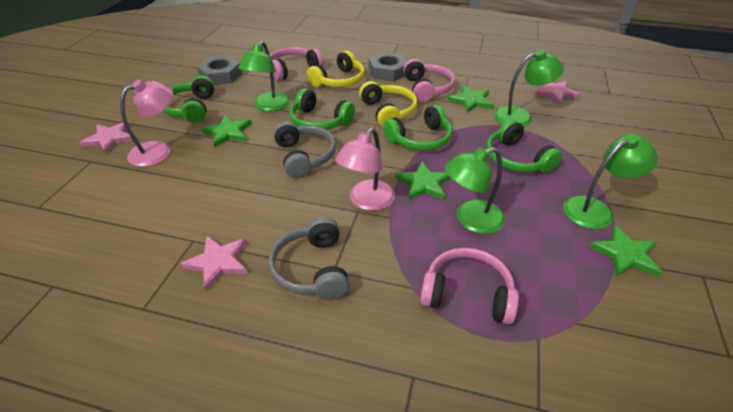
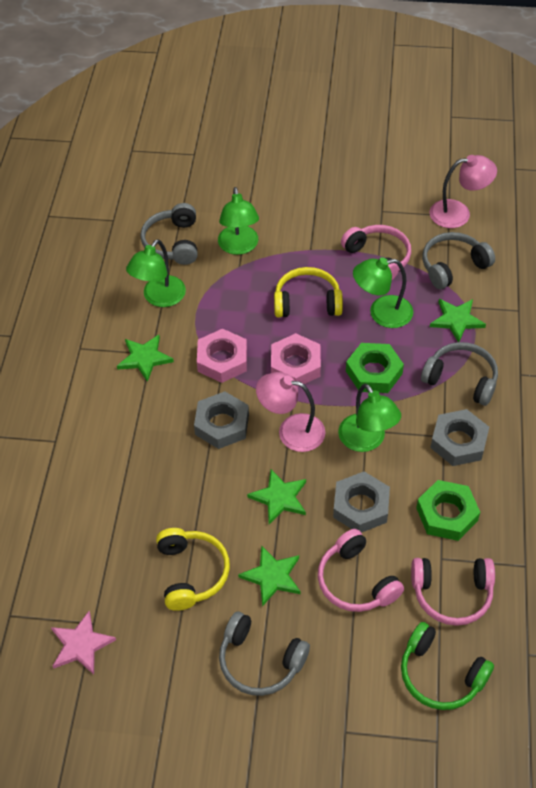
green headphones: [163,76,215,123] [290,88,355,130] [383,105,452,151] [486,120,562,173] = 4 -> [401,622,494,710] = 1
green nut: none = 0 -> [346,343,404,393] [416,480,480,541] = 2
grey headphones: [269,217,349,300] [273,121,336,178] = 2 -> [140,203,198,265] [219,612,310,696] [421,342,498,406] [422,232,495,289] = 4
grey nut: [197,56,242,85] [369,52,407,82] = 2 -> [194,392,249,449] [333,472,390,533] [430,409,489,466] = 3
pink nut: none = 0 -> [197,329,247,383] [271,333,321,387] = 2
pink star: [80,121,133,154] [180,236,248,291] [534,81,581,106] = 3 -> [51,611,116,675] = 1

